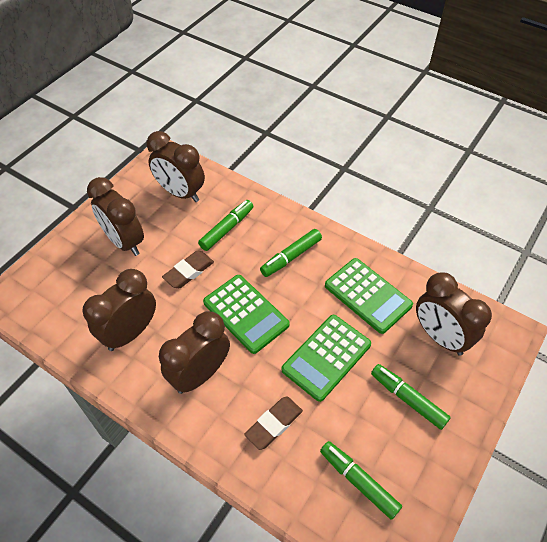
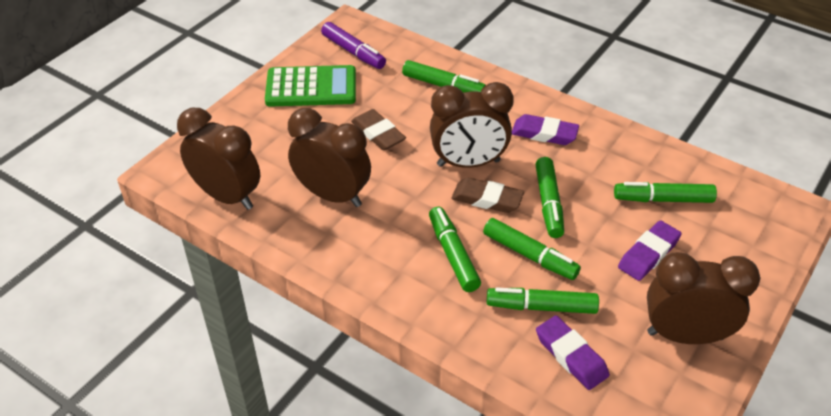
brown clock: [82,269,156,351] [87,177,144,256] [147,131,205,202] [159,311,230,394] [416,272,492,356] = 5 -> [177,108,260,210] [288,108,371,207] [430,82,514,168] [647,252,760,344] = 4
green calculator: [203,275,290,354] [282,315,371,402] [325,258,413,334] = 3 -> [265,65,356,107] = 1
green marker: [198,200,253,251] [260,229,322,277] [320,441,402,520] [371,364,451,430] = 4 -> [402,60,486,92] [429,207,481,292] [483,218,581,280] [487,288,599,314] [535,157,564,238] [614,182,717,203] = 6
purple eraser: none = 0 -> [512,114,579,145] [536,316,610,390] [618,220,681,281] = 3
purple marker: none = 0 -> [321,22,386,69] = 1

